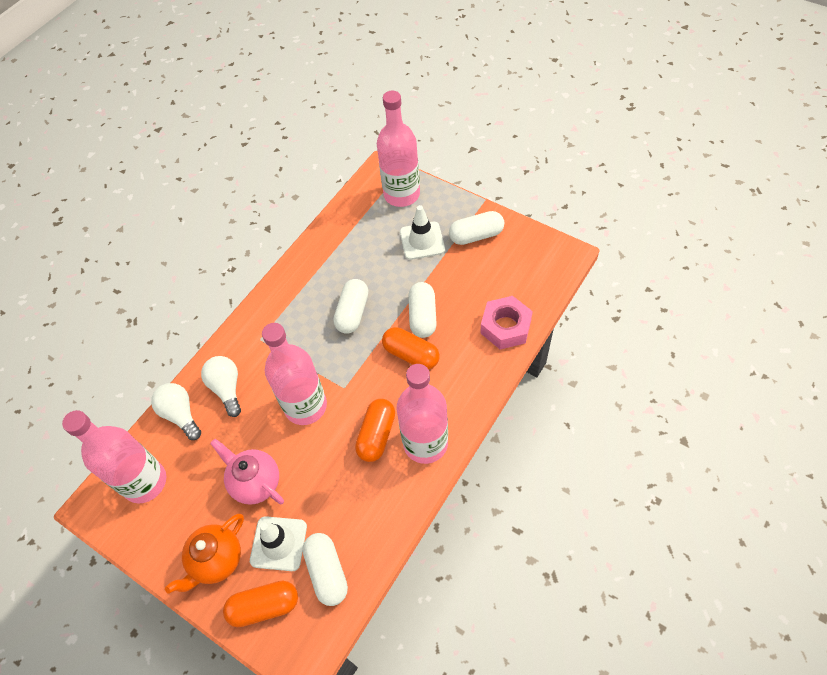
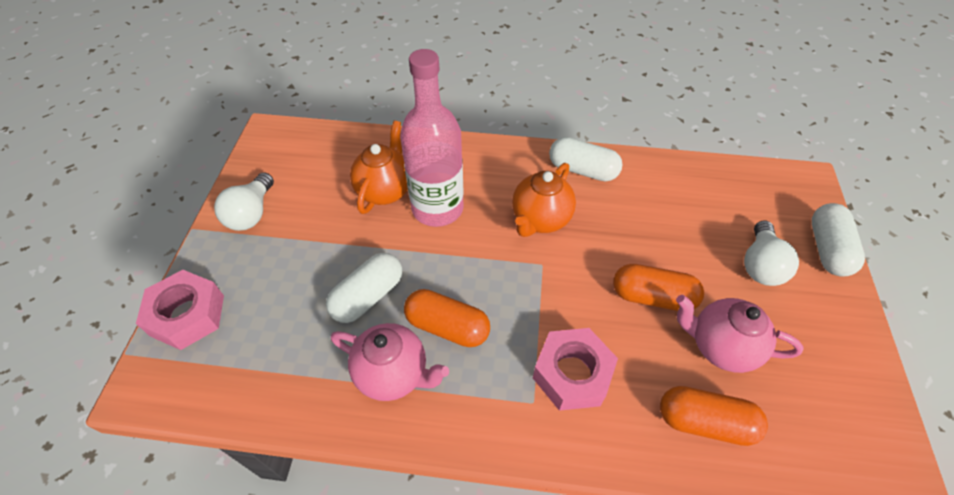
orange teapot: [165,514,244,594] = 1 -> [350,120,408,214] [512,163,576,237] = 2
pink bottle: [62,410,166,504] [262,323,327,425] [377,91,420,207] [396,364,448,464] = 4 -> [400,49,464,227] = 1
pink nut: [480,296,533,350] = 1 -> [136,270,224,350] [533,328,618,411] = 2
pink teapot: [210,439,284,505] = 1 -> [331,323,449,401] [676,295,804,373] = 2
white capsule: [302,533,348,606] [333,279,368,334] [408,282,437,338] [449,211,504,245] = 4 -> [326,253,402,323] [549,137,622,181] [812,203,865,277] = 3
white traffic cone: [250,516,307,571] [400,205,445,260] = 2 -> none = 0

